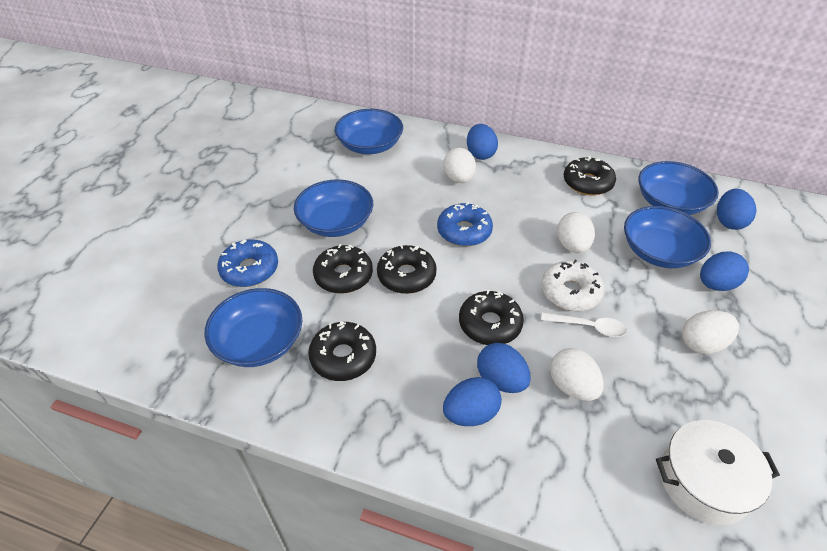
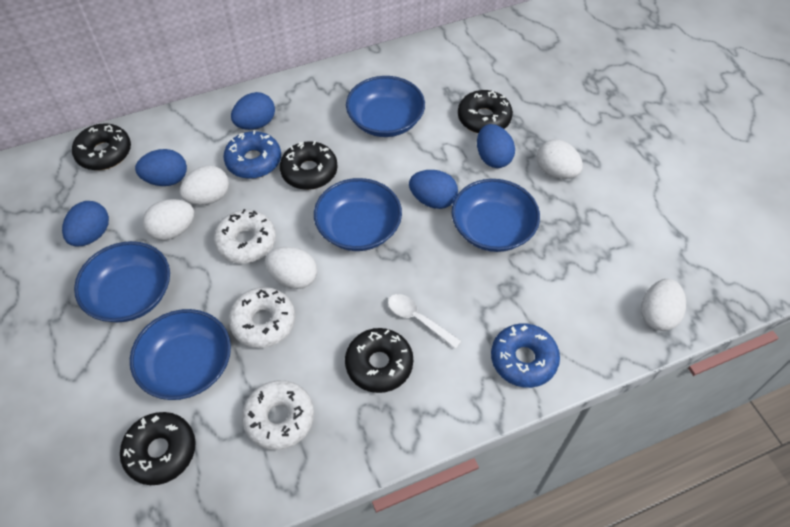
white donut: [541,260,604,311] = 1 -> [213,209,276,264] [228,287,295,348] [242,380,314,450] = 3
white egg: [443,148,476,183] [550,348,604,401] [557,212,595,253] [682,310,739,354] = 4 -> [143,199,194,240] [180,165,229,205] [265,247,317,289] [537,139,583,179] [641,279,686,331] = 5
white pot: [656,420,780,525] = 1 -> none = 0

